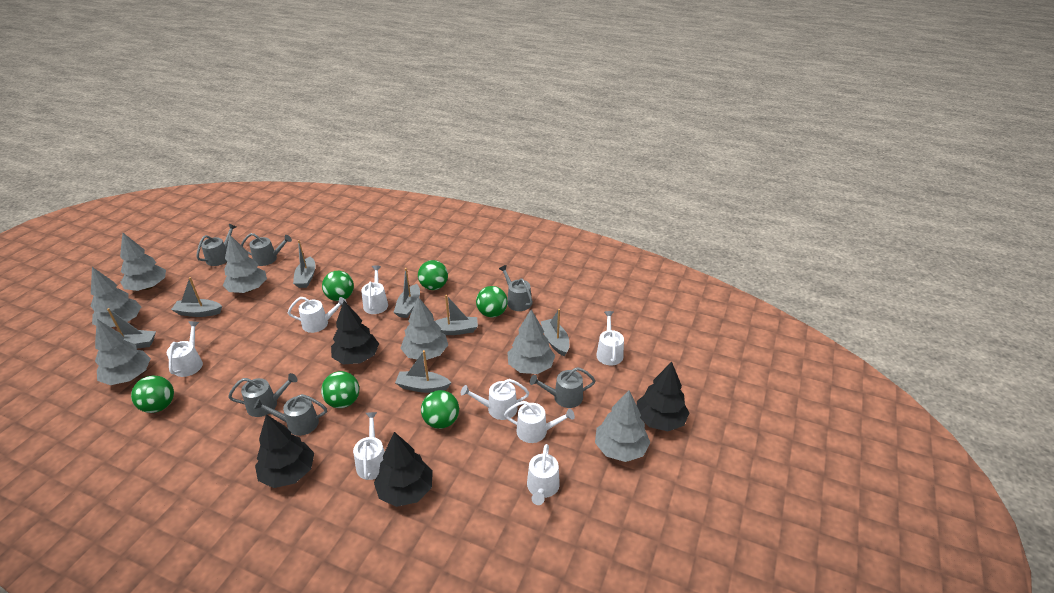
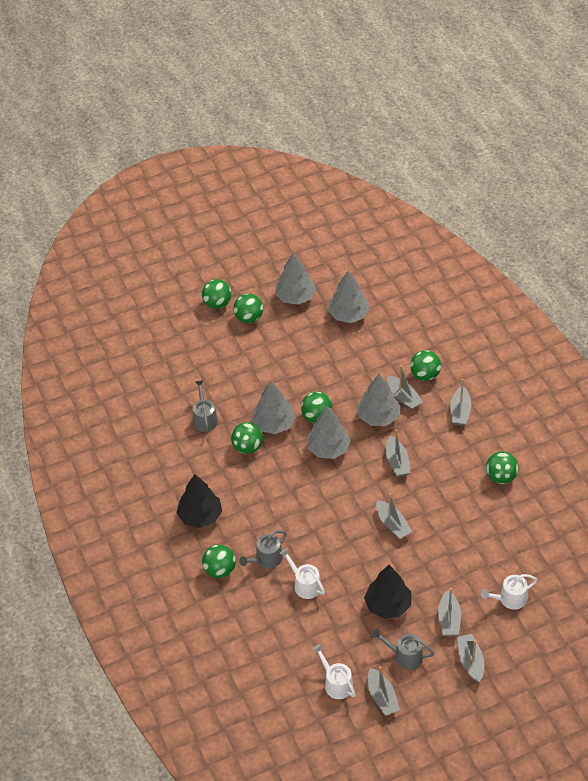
black tree: [255,414,314,488] [331,301,379,364] [374,432,433,507] [637,362,689,431] = 4 -> [177,474,222,528] [364,565,411,619] = 2
green ball: [131,376,174,413] [321,371,359,408] [322,271,354,301] [418,260,448,290] [421,390,459,429] [476,286,508,317] = 6 -> [202,279,231,309] [202,544,236,578] [231,422,263,454] [233,294,263,323] [301,392,332,423] [410,350,441,381] [486,452,518,484] = 7
grey tree: [91,267,141,327] [95,319,151,385] [120,233,166,291] [222,234,267,293] [400,297,448,360] [507,309,555,374] [595,390,650,462] = 7 -> [252,381,296,434] [275,252,316,304] [307,406,351,459] [328,271,370,323] [357,374,401,426] = 5
grey watering can: [196,224,236,266] [228,373,298,417] [241,233,292,266] [253,394,327,436] [499,265,533,311] [530,367,595,408] = 6 -> [193,380,218,432] [239,530,287,568] [372,629,434,669] = 3
white watering can: [167,321,203,377] [288,297,347,333] [353,412,385,480] [361,265,388,314] [461,379,529,420] [504,401,575,443] [527,444,560,505] [596,311,624,365] = 8 -> [280,548,325,599] [312,644,356,699] [481,574,537,610] = 3

